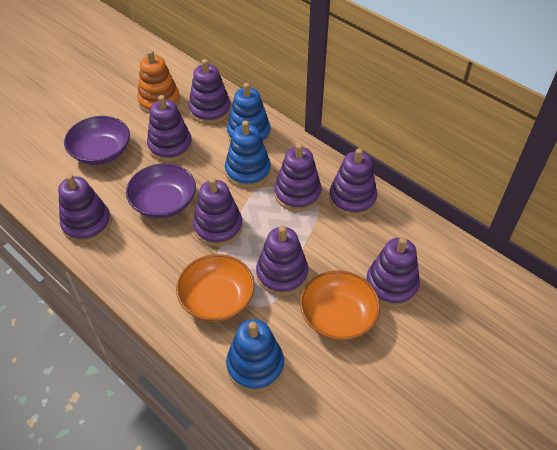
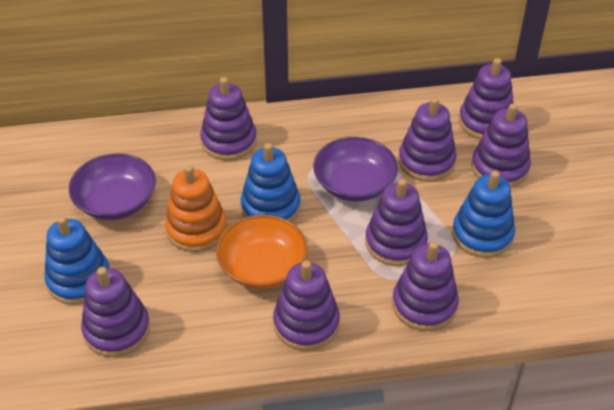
orange bowl: [176,254,255,322] [300,270,380,340] = 2 -> [216,215,308,289] = 1

